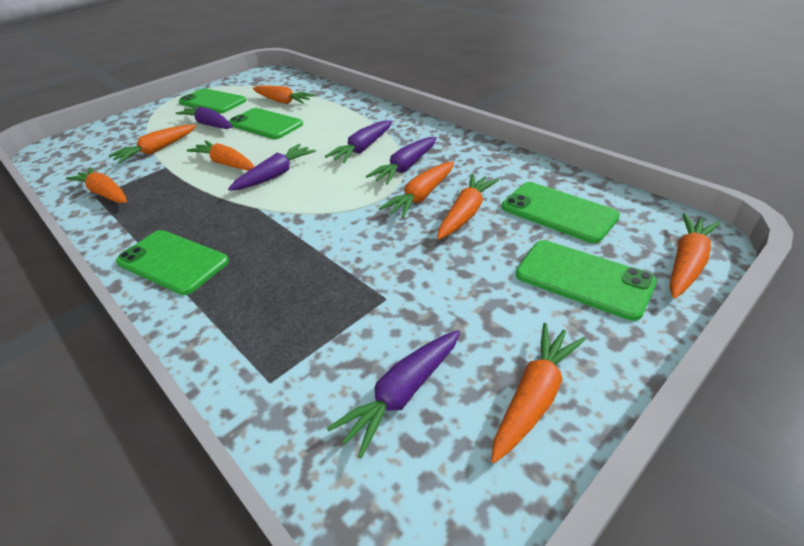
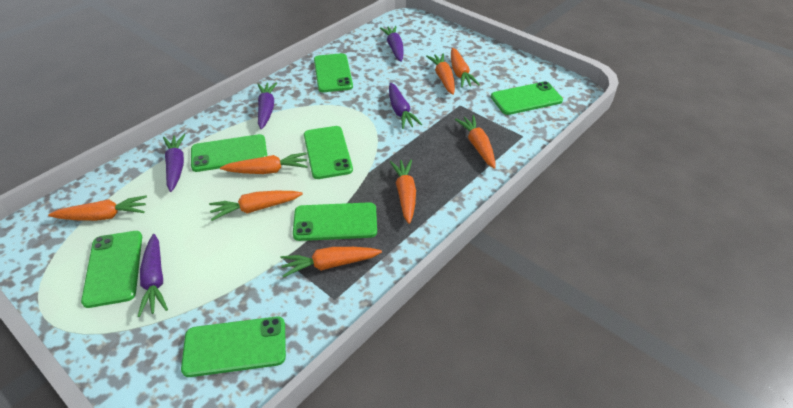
green phone: [116,230,229,295] [179,88,246,113] [229,108,303,139] [502,182,620,243] [516,240,657,321] = 5 -> [81,231,142,308] [181,316,286,377] [191,134,267,172] [293,202,377,241] [304,126,353,179] [314,53,353,92] [491,81,563,115] = 7

